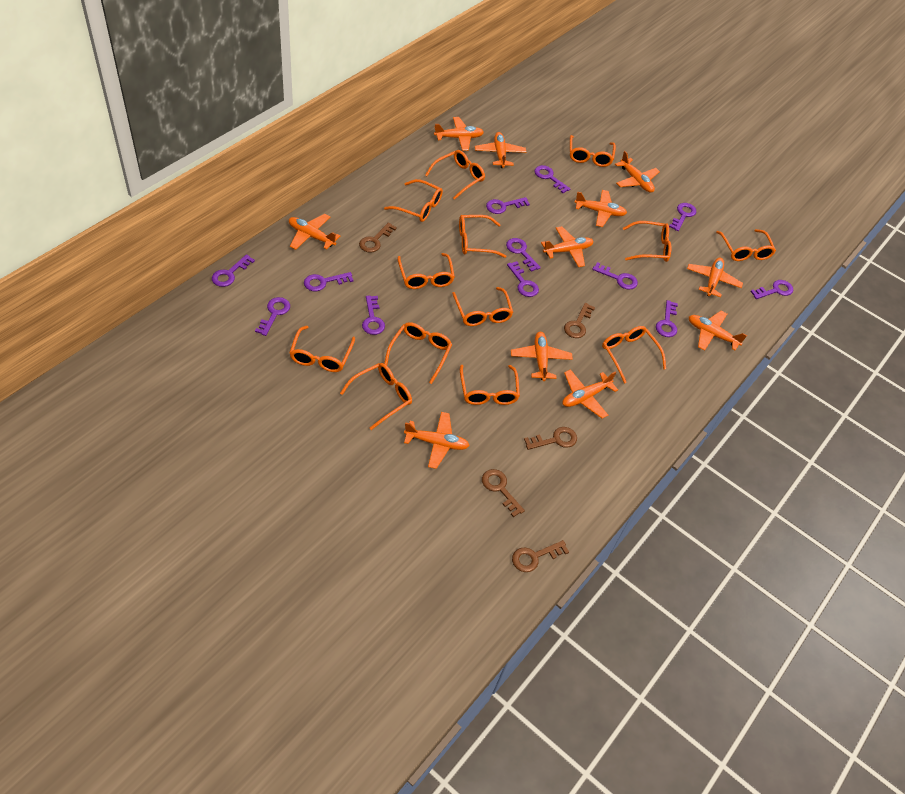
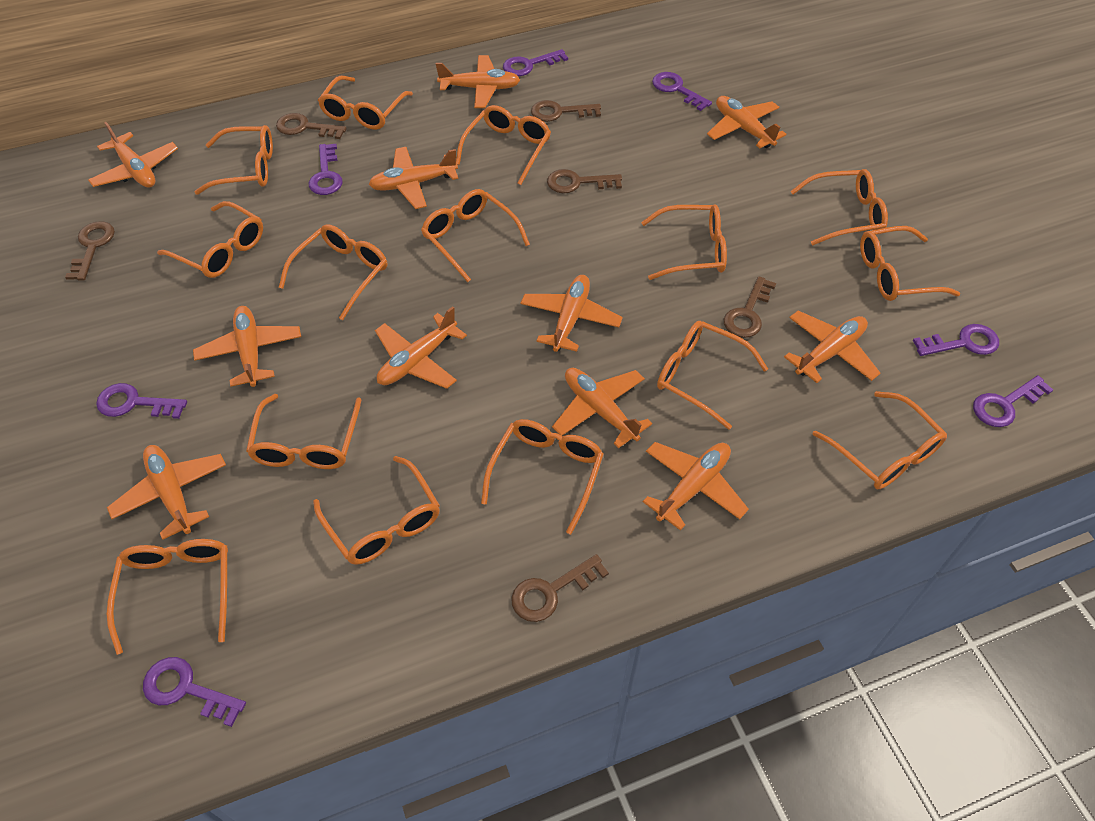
brown key: [359,222,397,253] [482,469,525,517] [512,540,569,572] [524,427,577,450] [564,303,595,338] = 5 -> [65,221,115,281] [276,113,347,139] [511,554,609,622] [531,100,601,122] [547,169,622,193] [724,276,776,338] = 6
orange glasses: [289,326,355,372] [340,363,412,430] [384,179,443,222] [384,322,452,384] [397,253,455,289] [425,150,485,200] [452,287,513,326] [459,215,506,258] [460,365,520,405] [570,135,616,167] [602,326,666,384] [623,221,671,262] [716,229,776,261] = 13 -> [107,539,228,655] [157,201,263,278] [195,125,273,195] [246,394,361,469] [279,224,387,320] [313,456,440,565] [318,76,413,130] [421,189,530,282] [456,105,551,185] [481,419,604,534] [641,205,727,280] [657,321,768,430] [790,169,888,245] [812,391,947,489] [860,226,960,301] = 15
purple key: [212,254,255,287] [255,297,290,336] [304,272,354,291] [362,295,385,335] [486,197,530,214] [506,238,541,272] [507,261,539,297] [534,165,571,193] [592,262,638,290] [656,300,678,337] [669,203,696,231] [750,280,793,299] = 12 -> [96,383,187,419] [143,657,246,727] [309,144,343,195] [503,49,568,76] [652,72,712,111] [913,324,999,356] [973,375,1053,427] = 7

